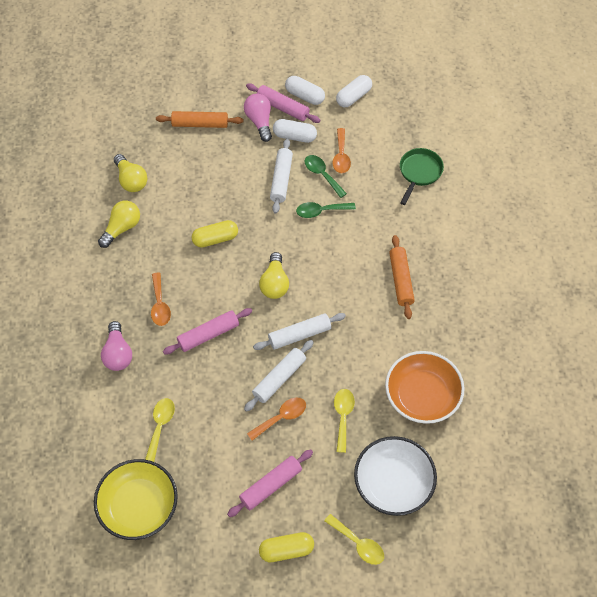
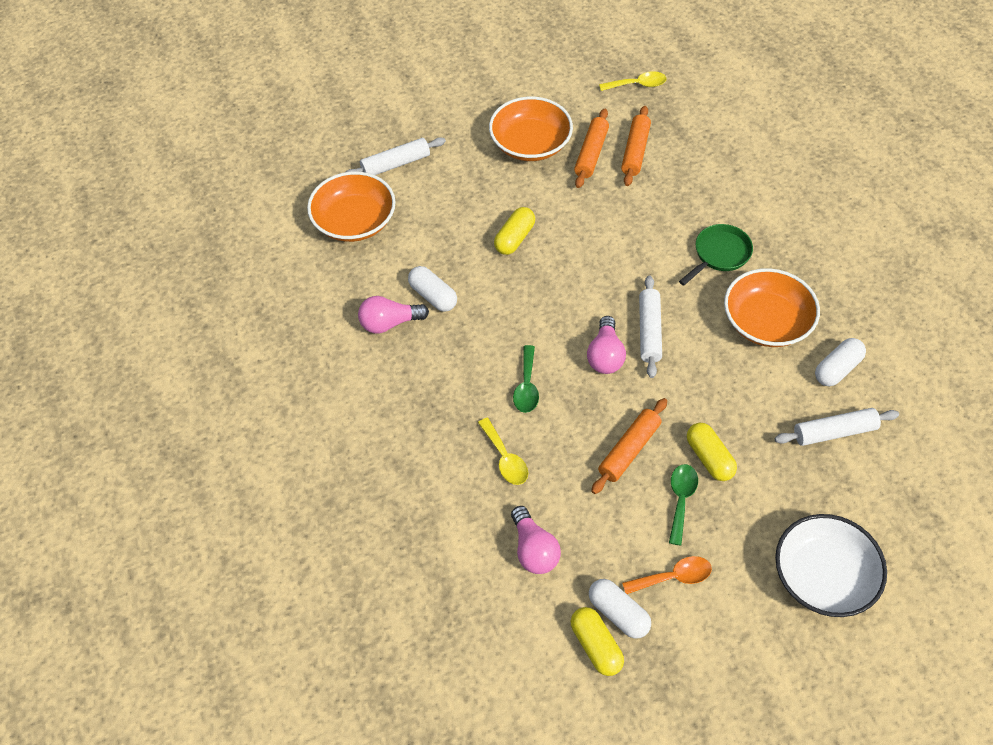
orange bowl: [385,351,465,424] = 1 -> [307,172,396,242] [489,97,573,161] [724,268,820,347] = 3
orange rolling pin: [156,111,244,128] [389,235,415,319] = 2 -> [574,109,609,188] [591,398,667,494] [621,106,651,186] = 3
orange spoon: [151,273,171,326] [247,398,306,441] [333,128,351,173] = 3 -> [622,556,712,594] = 1
pink light bulb: [101,321,132,371] [244,93,272,142] = 2 -> [358,296,429,334] [511,506,561,574] [587,316,626,374] = 3
pink rolling pin: [163,308,252,354] [227,450,313,517] [246,83,321,123] = 3 -> none = 0
yellow bowl: [94,459,178,540] = 1 -> none = 0
yellow capsule: [191,220,238,248] [259,532,314,562] = 2 -> [494,207,535,255] [571,607,624,676] [687,422,737,481] = 3
yellow light bulb: [98,201,140,248] [114,154,147,192] [259,252,289,299] = 3 -> none = 0
yellow spoon: [145,398,175,462] [324,514,384,565] [334,389,355,453] = 3 -> [478,418,528,485] [599,71,667,91] = 2

